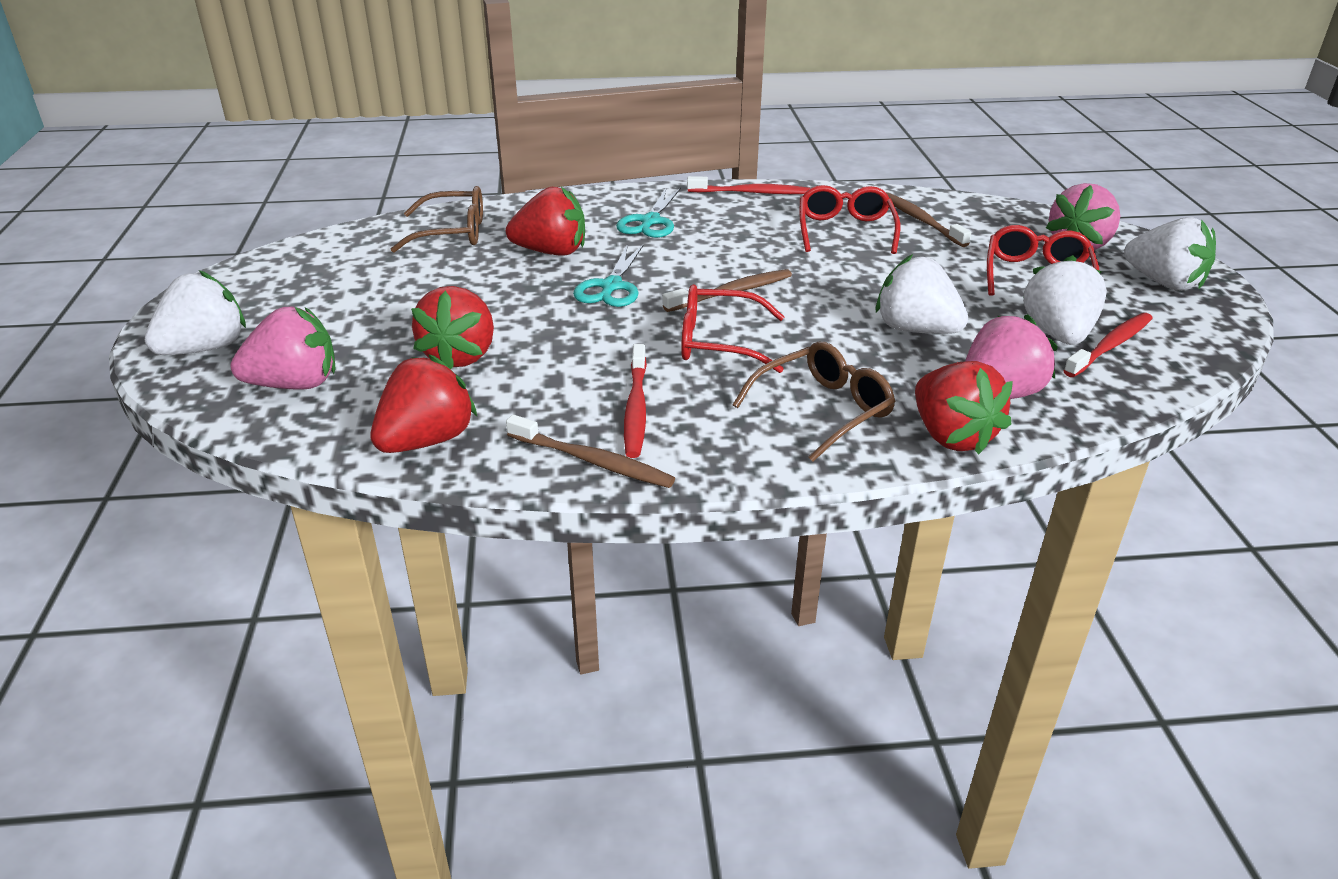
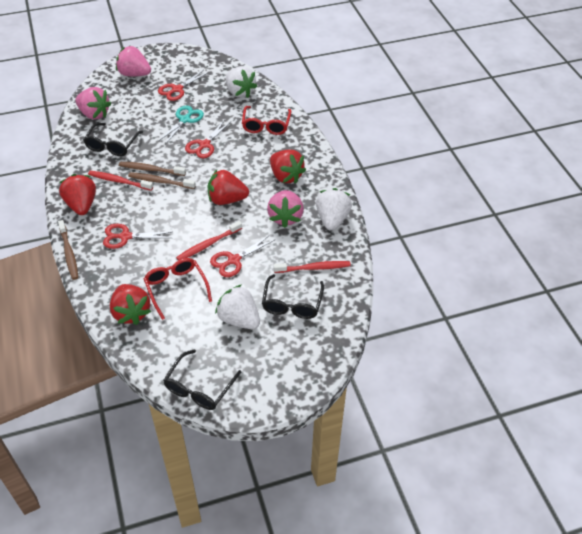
black glasses: none = 0 -> [84,123,143,156] [163,350,241,410] [262,274,324,319] = 3
brown glasses: [391,186,483,253] [733,342,896,462] = 2 -> none = 0
red glasses: [681,284,785,373] [800,185,900,254] [987,225,1099,296] = 3 -> [144,258,212,320] [242,106,292,135] = 2
red scissors: none = 0 -> [103,224,172,249] [158,70,209,101] [185,121,231,158] [210,235,274,277] = 4
turquoise scissors: [573,244,644,307] [616,188,681,238] = 2 -> [159,106,204,144] = 1
white strawberry: [145,270,246,355] [875,254,968,334] [1023,255,1107,345] [1124,217,1216,291] = 4 -> [215,285,260,329] [226,66,257,98] [316,188,352,231] = 3

